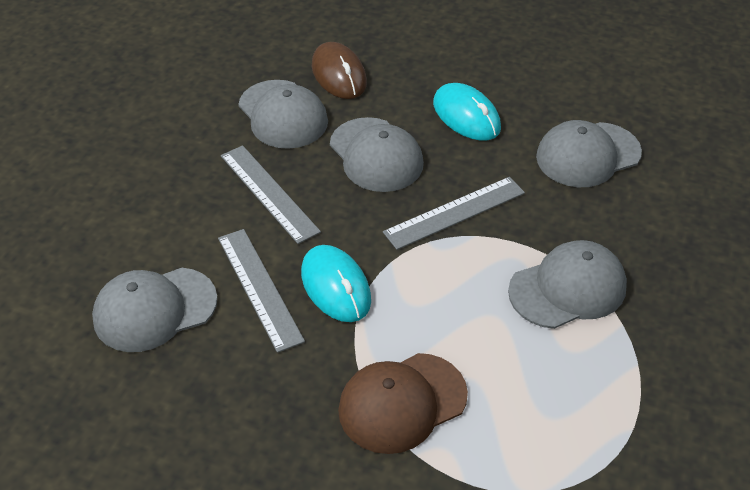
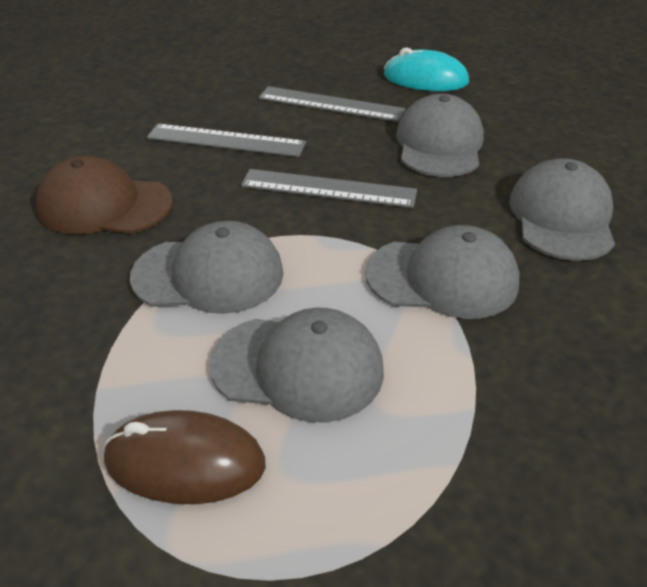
turquoise mouse: [301,245,371,322] [433,83,501,141] = 2 -> [384,47,469,91] = 1

